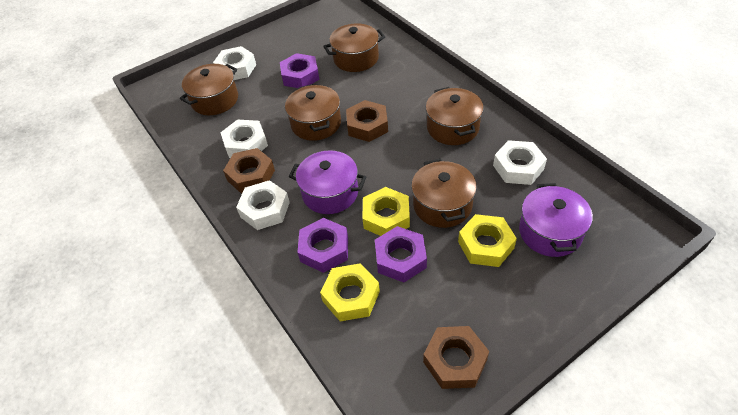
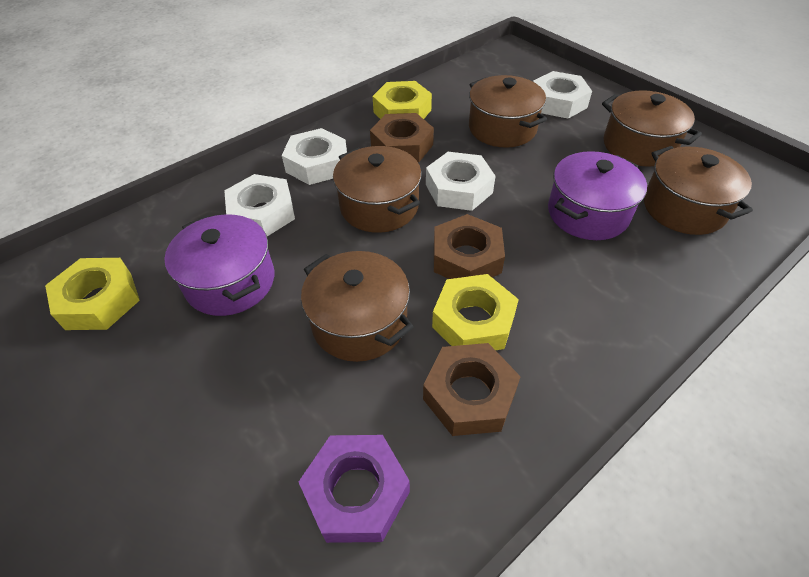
purple nut: [280,53,320,88] [297,218,348,273] [375,226,427,282] = 3 -> [299,435,410,543] = 1

